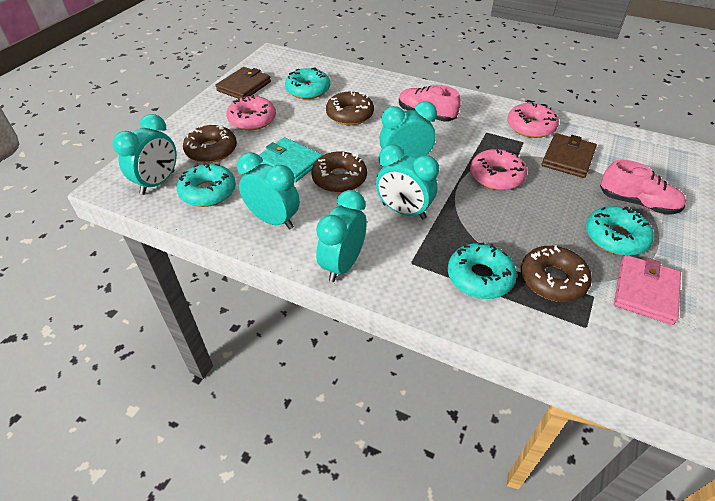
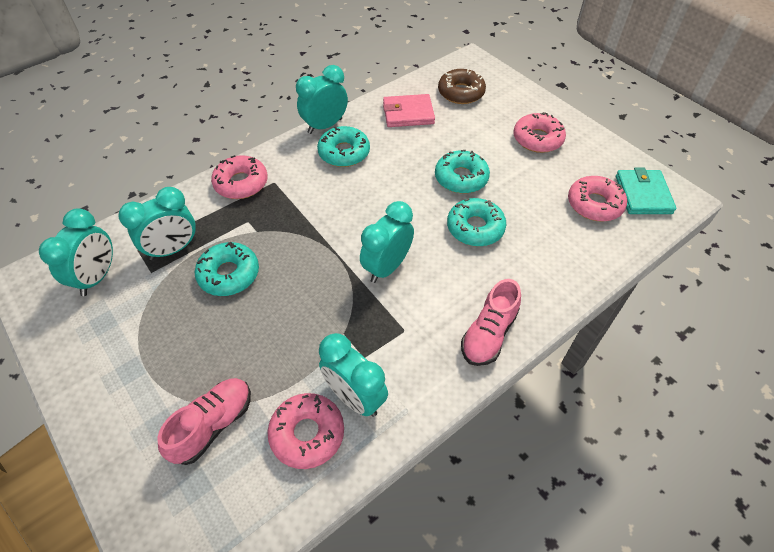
brown donut: [183,125,237,163] [311,151,367,193] [326,91,374,125] [521,245,592,302] = 4 -> [438,69,486,104] = 1
brown wallet: [216,67,271,99] [542,133,597,178] = 2 -> none = 0
pink donut: [226,95,276,130] [470,149,527,190] [507,103,559,138] = 3 -> [211,155,268,199] [268,393,344,469] [513,112,566,153] [568,176,627,222] = 4

